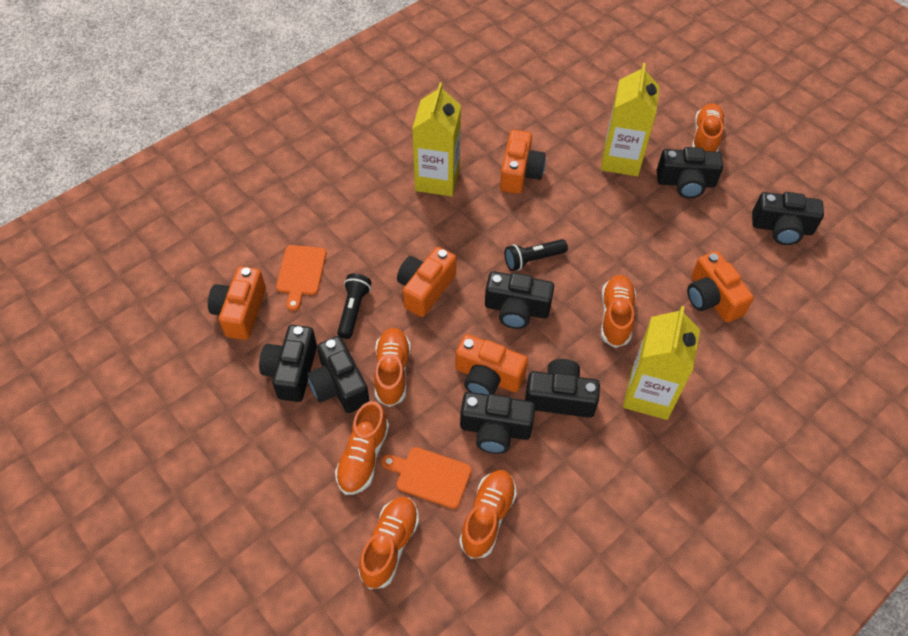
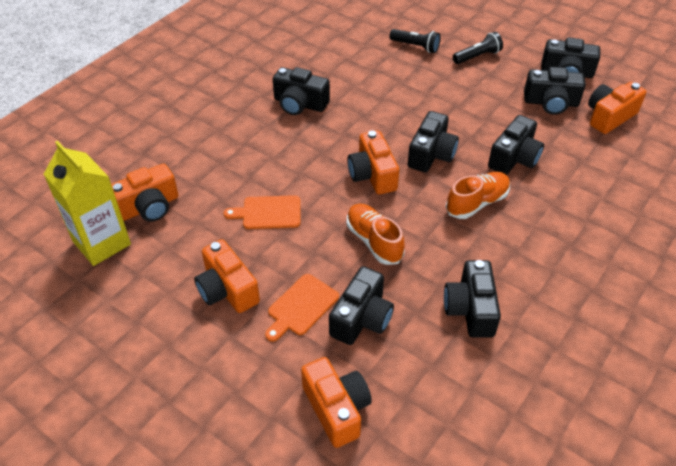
orange shoe: [335,401,389,495] [358,497,419,589] [374,328,411,407] [459,470,517,559] [601,275,636,348] [692,103,725,152] = 6 -> [347,204,405,265] [446,172,510,219] = 2
yellow carton: [412,82,461,197] [601,63,660,176] [623,306,700,420] = 3 -> [44,141,131,266] = 1

